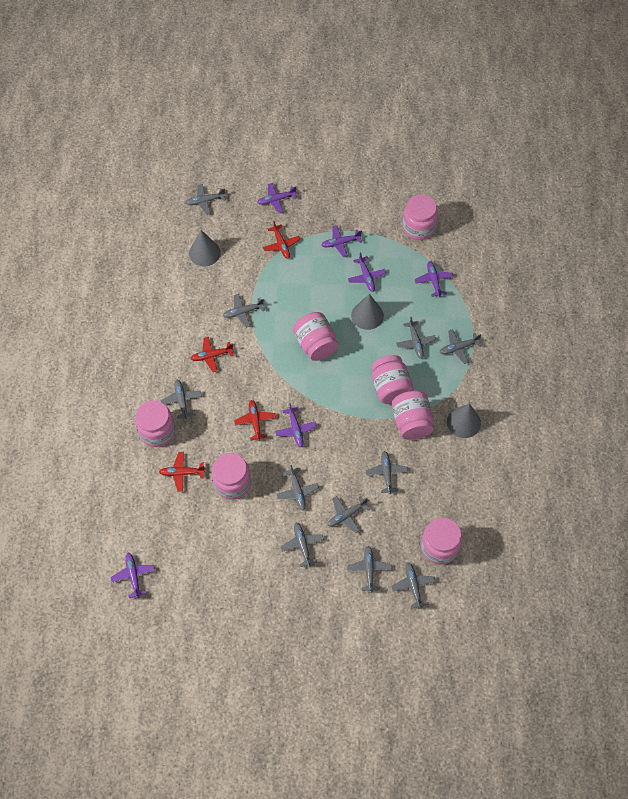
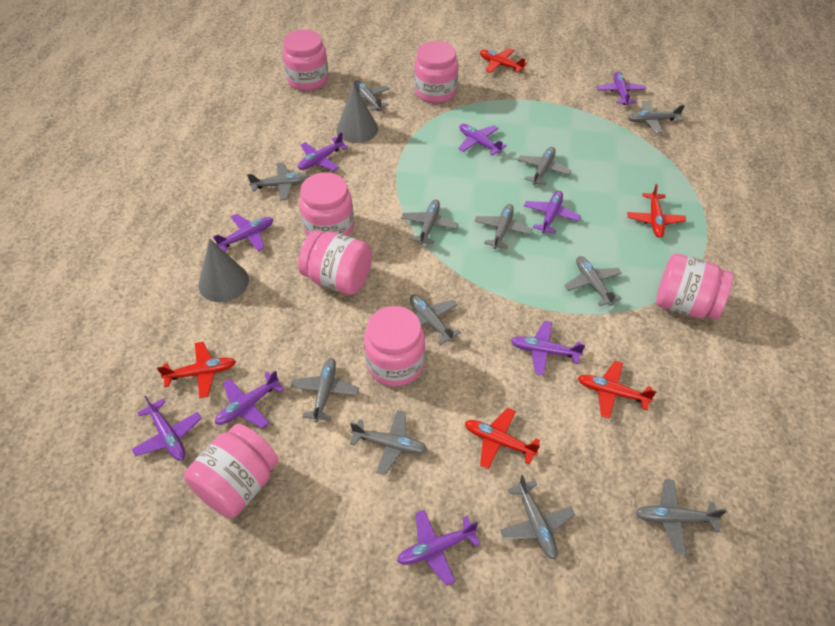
grey cone: [189,230,221,267] [351,294,384,330] [447,404,481,438] = 3 -> [198,238,249,302] [336,84,378,143] = 2
grey plane: [161,380,202,419] [186,184,226,215] [223,294,265,328] [277,465,319,511] [281,523,324,567] [327,496,370,533] [347,546,392,593] [366,451,408,494] [391,562,436,609] [396,317,436,359] [440,329,482,364] = 11 -> [247,162,309,201] [290,358,359,422] [344,80,390,112] [350,410,427,475] [401,200,458,245] [410,295,461,345] [475,204,532,249] [500,475,575,560] [518,147,571,185] [564,256,622,306] [628,101,685,134] [636,479,727,554] = 12
purple plane: [111,553,155,598] [257,183,297,213] [275,403,317,447] [321,225,362,257] [348,252,386,292] [415,261,454,297] = 6 -> [131,396,202,461] [213,214,273,252] [215,371,284,428] [298,132,348,171] [397,510,480,586] [458,124,507,156] [511,321,585,375] [524,191,581,234] [597,71,646,106] = 9
red plane: [159,452,205,492] [190,337,234,372] [234,400,276,441] [263,221,300,259] = 4 -> [157,342,236,398] [465,408,540,469] [480,48,527,73] [578,361,657,419] [627,184,686,238] = 5

